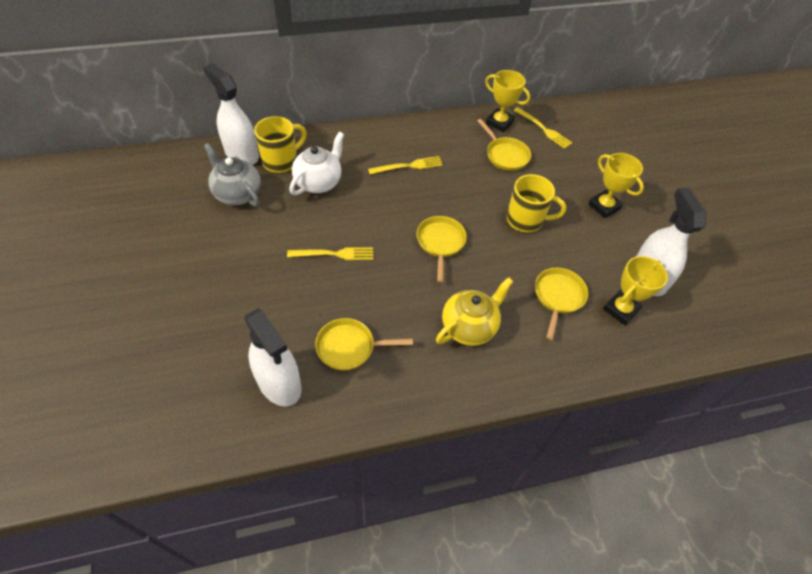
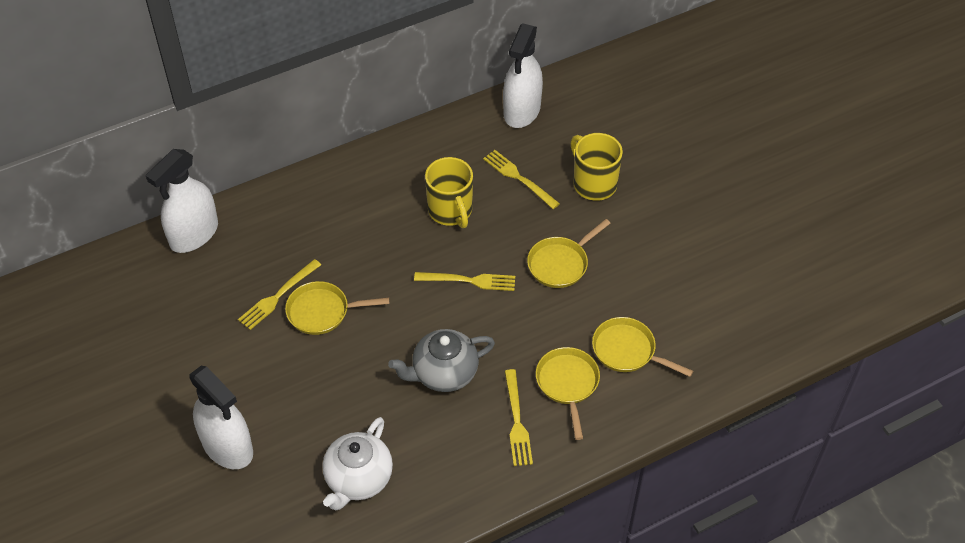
yellow fork: [287,247,373,260] [368,156,443,174] [514,107,572,149] = 3 -> [238,259,321,330] [414,272,515,291] [483,150,560,209] [505,369,533,466] = 4
yellow teapot: [436,277,514,346] = 1 -> none = 0
yellow trophy: [485,70,530,132] [588,153,644,218] [603,256,668,325] = 3 -> none = 0

